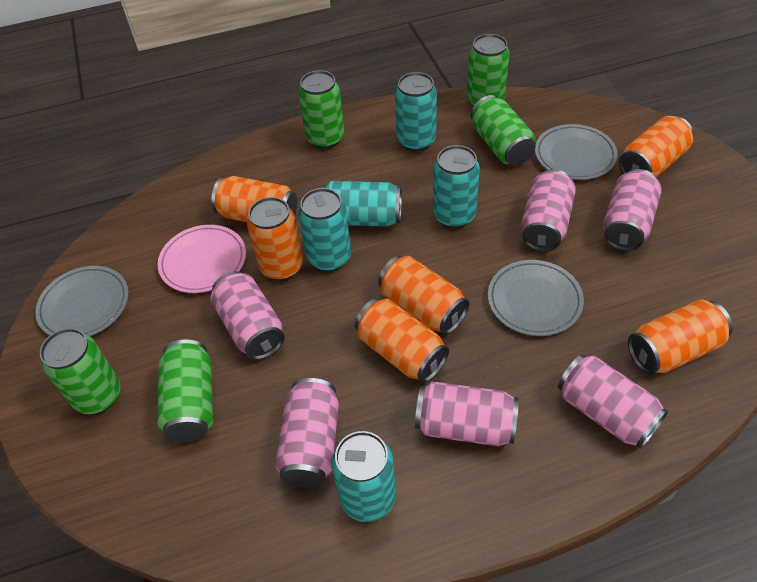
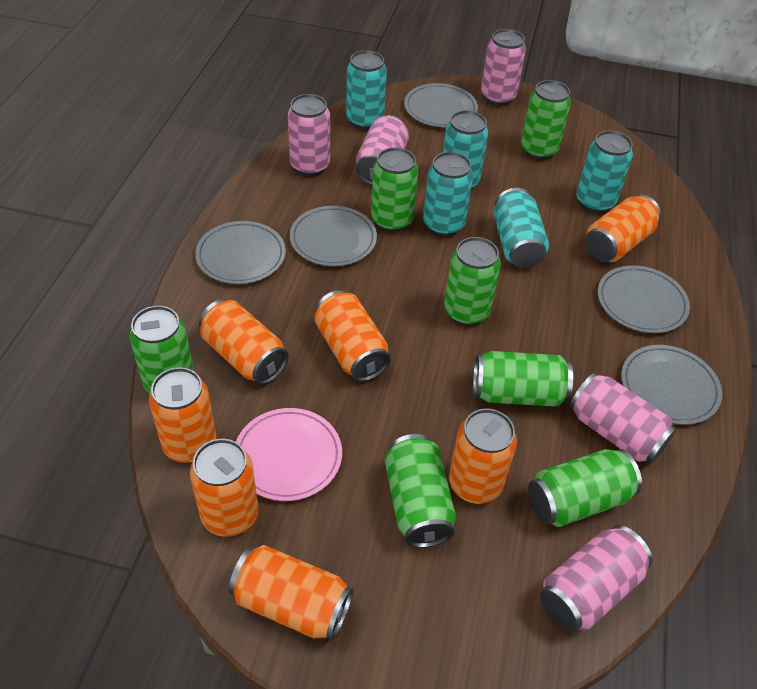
green can: [40,328,121,414] [157,339,213,442] [298,70,344,149] [467,34,510,107] [470,95,536,166] = 5 -> [129,306,194,394] [371,147,418,232] [385,434,456,548] [444,237,501,326] [473,351,573,407] [521,80,571,160] [528,449,642,527] = 7
grey plate: [35,266,129,336] [488,260,584,336] [535,124,618,180] = 3 -> [195,221,286,284] [290,206,377,266] [404,83,478,127] [598,265,690,333] [621,345,722,425] = 5
orange can: [211,176,297,222] [247,197,303,281] [355,298,449,383] [378,256,469,335] [619,116,693,177] [628,299,733,375] = 6 -> [149,367,217,463] [190,439,258,537] [199,299,289,385] [229,545,353,640] [314,290,391,382] [449,409,517,504] [585,195,661,262] = 7
pink can: [211,271,285,360] [275,378,339,488] [415,381,519,446] [521,169,576,252] [558,354,668,449] [603,169,662,251] = 6 -> [288,94,330,176] [356,115,409,185] [481,29,526,105] [540,525,653,632] [570,372,677,463] = 5

